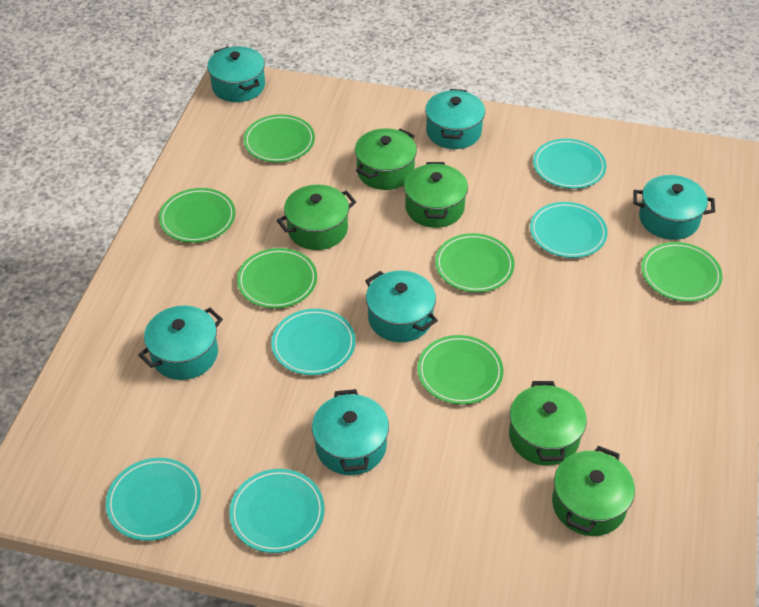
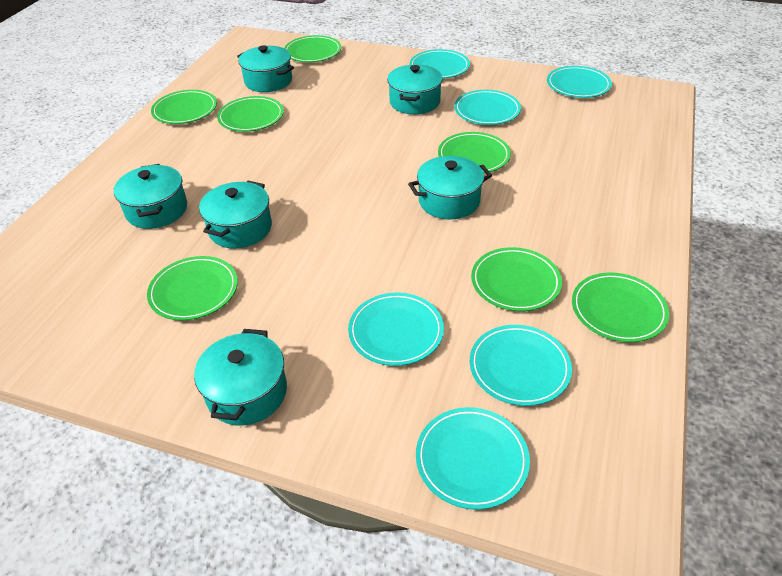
green plate: [159,188,236,243] [237,248,317,309] [243,115,315,163] [417,335,503,405] [435,233,514,292] [641,242,723,302] = 6 -> [147,256,238,321] [151,90,217,124] [217,96,284,132] [284,35,341,62] [438,132,511,173] [471,247,562,311] [572,273,669,342] = 7
green pot: [277,185,356,250] [355,128,417,190] [404,162,468,228] [509,381,587,466] [552,446,635,536] = 5 -> none = 0
turquoise plate: [106,458,201,541] [229,469,325,553] [271,309,356,375] [530,202,608,258] [533,139,606,189] = 5 -> [348,293,444,366] [410,49,470,79] [416,407,530,510] [454,90,521,125] [470,325,572,406] [547,66,612,98] = 6

